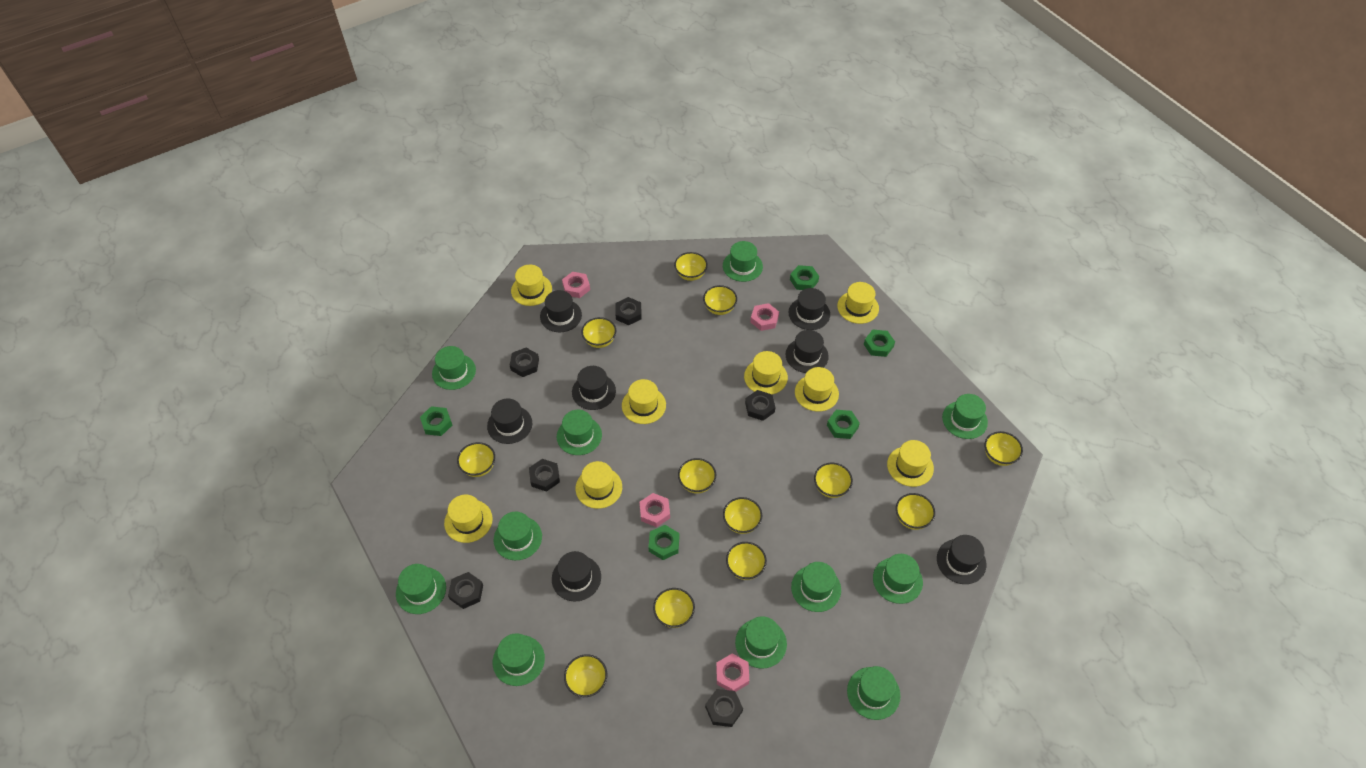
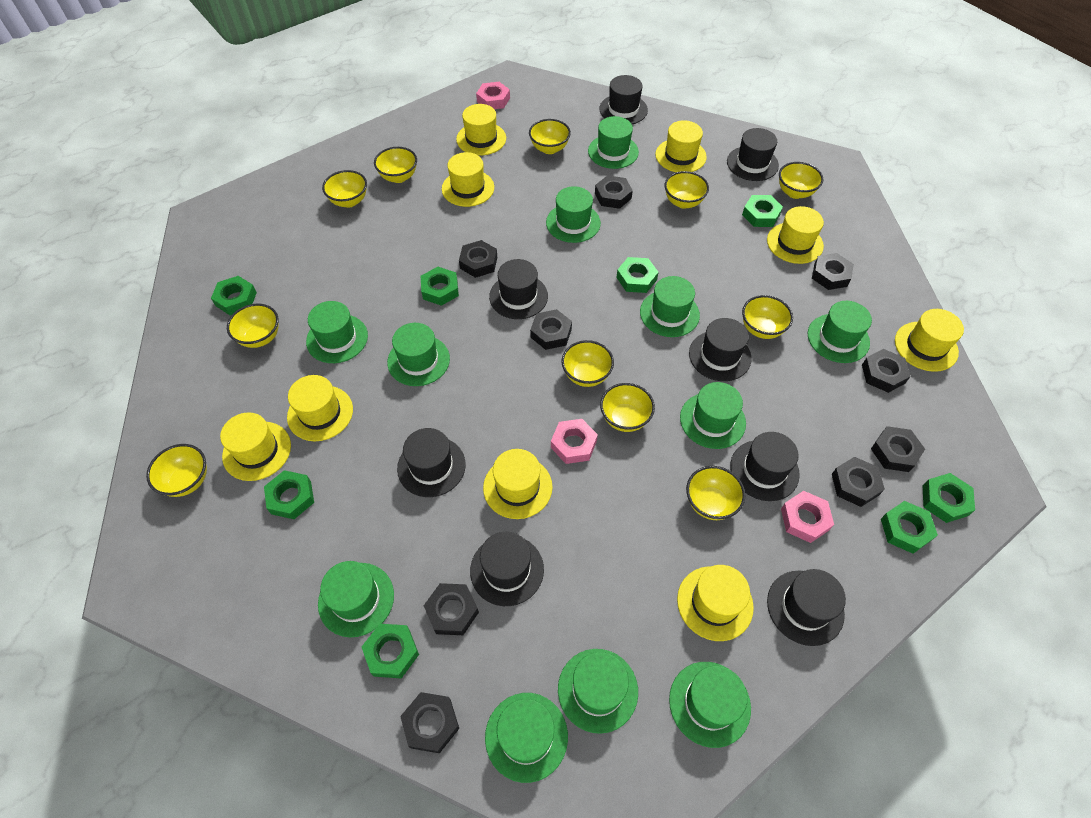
black hat: [487,399,532,444] [540,290,582,332] [552,551,601,601] [572,366,616,410] [785,330,829,373] [788,288,830,330] [937,535,986,584] = 7 -> [397,428,466,497] [470,532,544,606] [489,259,548,319] [599,75,648,124] [689,318,752,381] [727,128,779,181] [730,432,800,501] [767,569,846,646] = 8
black nut: [448,572,483,609] [510,348,539,377] [529,459,560,492] [615,297,641,325] [705,689,743,727] [745,390,776,421] = 6 -> [400,692,459,753] [424,583,479,635] [459,240,497,278] [530,309,572,350] [595,175,633,209] [812,253,854,290] [832,457,885,507] [862,349,911,393] [871,426,925,472] = 9
green nut: [420,406,452,436] [649,525,679,560] [790,265,819,290] [827,410,860,439] [864,330,895,357] = 5 -> [211,276,257,315] [264,470,314,519] [362,624,419,678] [421,267,459,306] [616,257,658,293] [742,195,783,227] [881,501,938,554] [923,473,975,523] = 8
pink nut: [562,272,590,298] [639,493,670,527] [716,654,749,692] [750,303,779,331] = 4 -> [476,82,510,109] [551,419,598,464] [781,491,834,543] = 3
yellow bowl: [457,442,495,477] [564,654,607,697] [581,317,616,348] [653,588,695,628] [674,252,708,281] [678,458,716,494] [703,285,737,315] [723,497,762,534] [726,542,767,580] [814,463,853,498] [896,493,935,530] [985,431,1023,466] = 12 -> [146,444,207,497] [227,304,279,348] [322,170,367,208] [374,147,417,183] [529,119,571,154] [561,340,614,387] [600,383,655,432] [665,171,709,209] [686,466,745,520] [742,295,793,339] [779,162,823,199] = 11
yellow hat: [444,494,493,543] [511,265,552,306] [575,461,622,509] [622,379,666,424] [744,351,788,394] [795,367,839,412] [837,282,879,324] [887,440,934,487] = 8 -> [220,412,291,481] [287,375,353,441] [442,152,494,207] [456,104,506,155] [483,449,552,519] [655,120,707,172] [677,565,754,641] [767,206,824,264] [895,309,964,372] = 9

